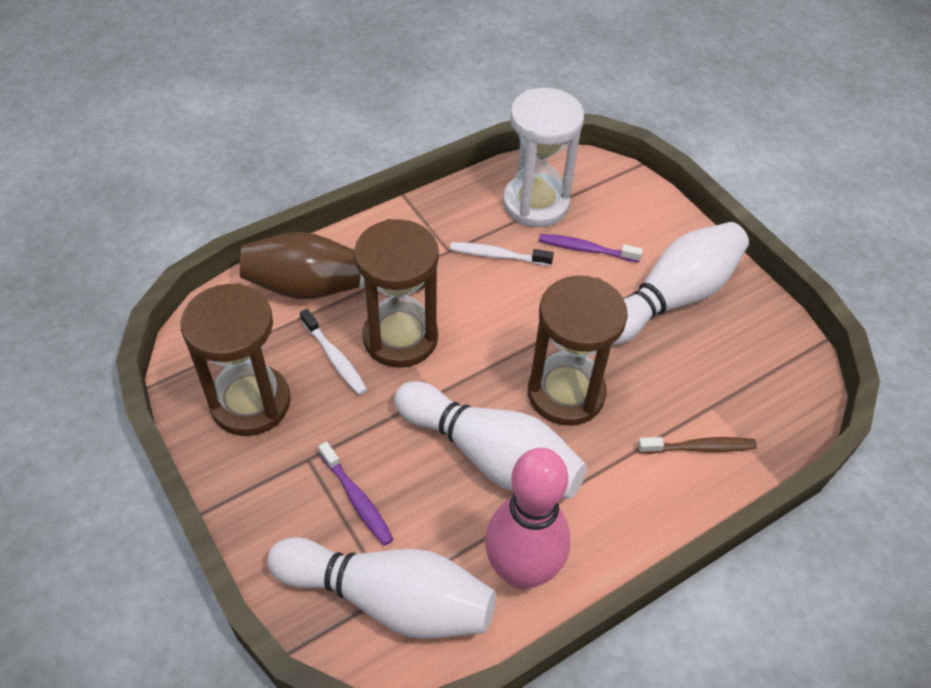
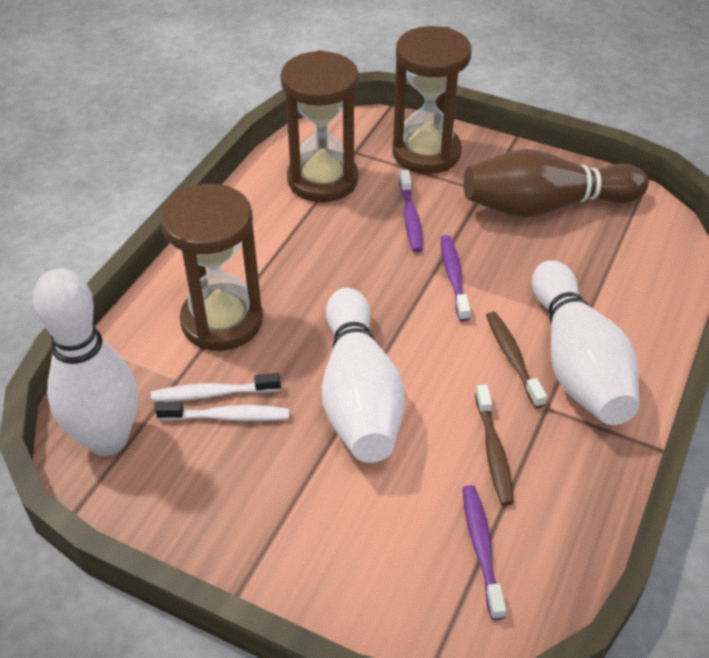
brown toothbrush: [638,437,757,454] = 1 -> [475,384,514,506] [486,312,547,408] = 2
pink bowling pin: [485,448,570,589] = 1 -> none = 0
purple toothbrush: [318,442,394,546] [539,234,643,262] = 2 -> [399,170,423,252] [441,235,471,322] [462,485,506,620] = 3
white hourglass: [503,88,584,227] = 1 -> none = 0

